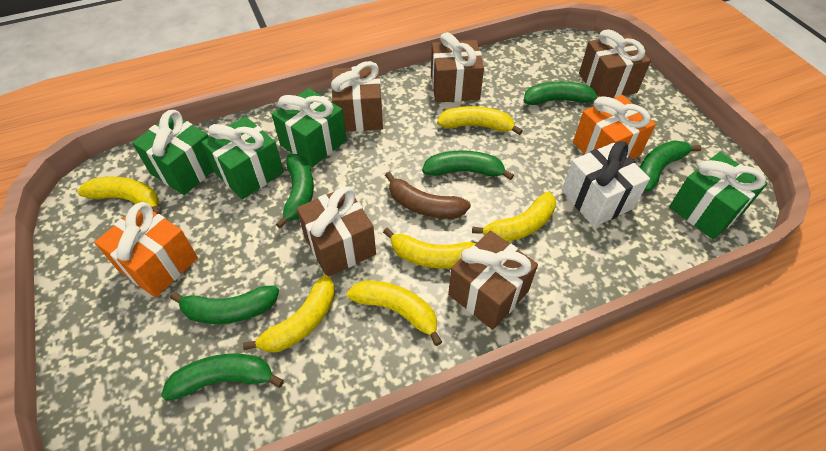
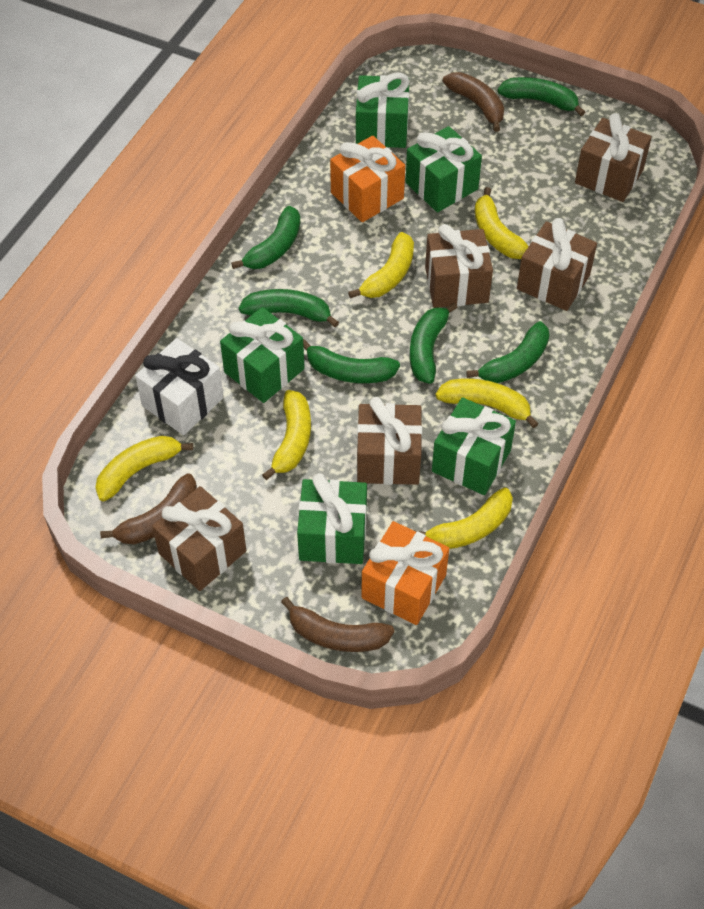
brown banana: [385,172,471,219] = 1 -> [100,474,197,544] [281,597,394,652] [443,72,504,132] = 3
green gift: [132,110,214,195] [201,116,284,199] [272,88,347,167] [669,152,768,239] = 4 -> [220,307,305,403] [297,473,367,564] [356,73,410,148] [405,126,482,212] [432,397,516,495] = 5

